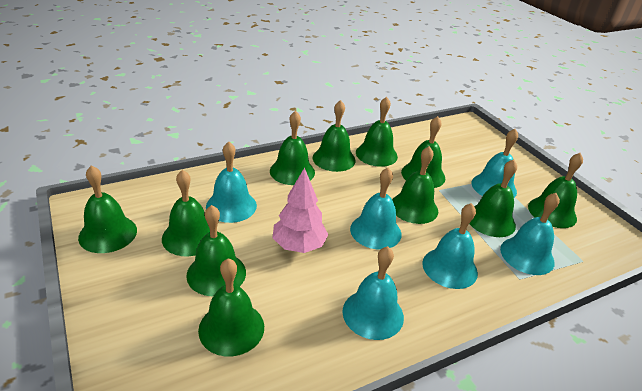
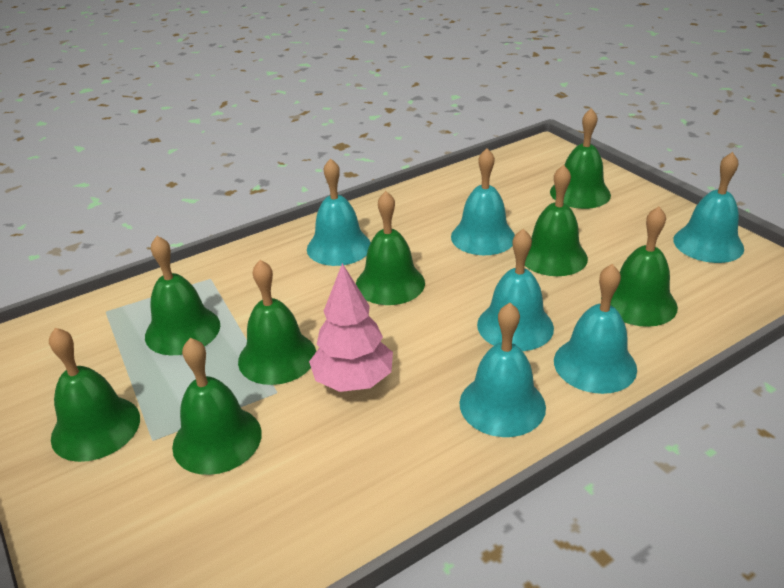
green bell: [78,165,137,253] [162,170,210,256] [186,205,246,296] [198,258,264,356] [270,111,315,185] [313,100,356,172] [356,97,398,167] [392,146,438,224] [401,116,445,188] [469,159,517,237] [528,153,583,228] = 11 -> [49,328,140,462] [145,236,220,355] [172,338,262,475] [238,260,316,385] [356,191,425,305] [525,165,588,276] [550,108,611,209] [610,207,678,327] = 8

